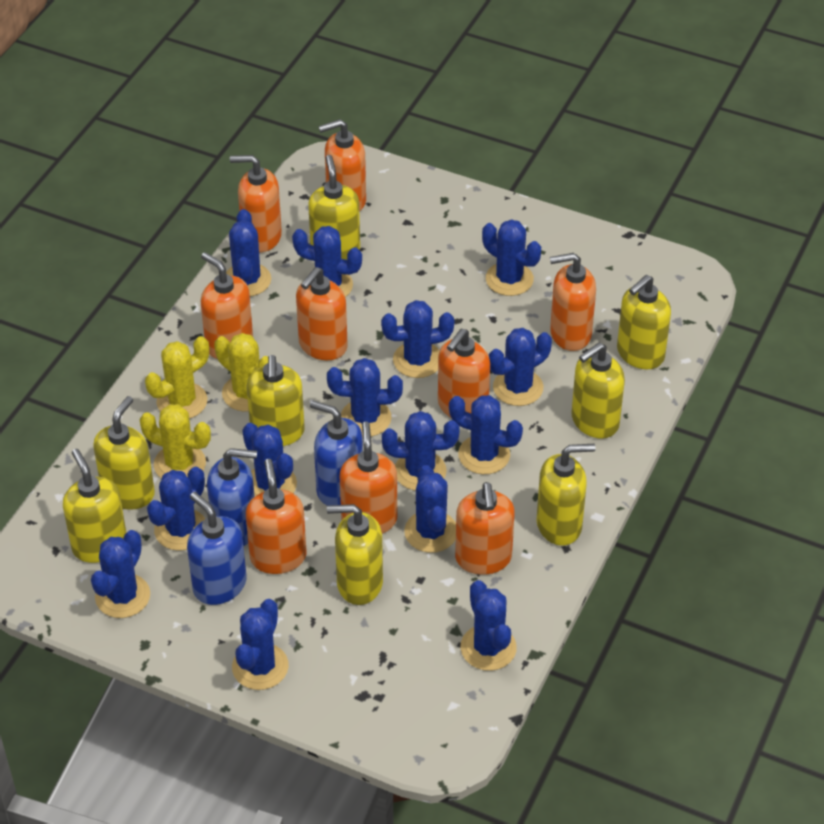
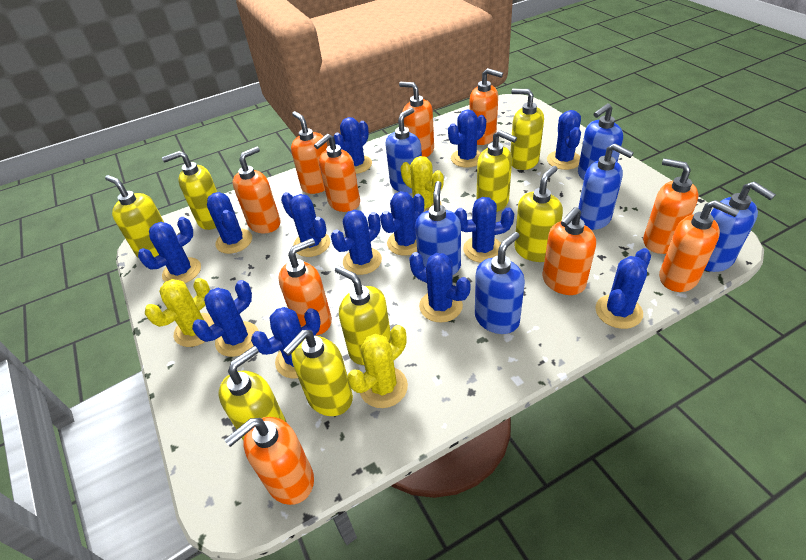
blue cactus: [91,530,150,618] [147,467,205,551] [226,209,271,296] [232,599,289,690] [242,423,297,496] [292,226,362,297] [327,358,403,437] [381,300,454,378] [382,411,459,491] [404,465,456,553] [449,395,523,474] [460,580,517,671] [482,219,541,296] [489,328,552,406] = 14 -> [138,217,201,283] [192,280,259,357] [207,192,252,254] [251,307,321,379] [281,192,331,257] [331,210,382,275] [333,117,372,174] [380,191,424,256] [409,252,471,323] [448,110,486,168] [454,197,514,263] [547,110,581,170] [595,248,651,329] = 13
blue soap dispenser: [187,492,246,605] [207,448,257,546] [310,400,363,506] = 3 -> [386,108,422,193] [415,181,461,275] [475,232,525,334] [578,103,623,180] [578,144,634,230] [705,181,776,272] = 6
orange soap dispenser: [201,252,253,359] [230,155,282,252] [246,459,307,574] [296,267,348,360] [318,119,366,212] [340,421,397,534] [438,329,490,418] [455,482,515,575] [550,253,596,351] = 9 -> [225,417,314,505] [233,146,281,233] [278,238,332,336] [291,111,328,194] [314,134,360,212] [399,82,434,157] [469,68,503,145] [542,207,596,295] [643,158,698,254] [659,200,739,292] = 10

